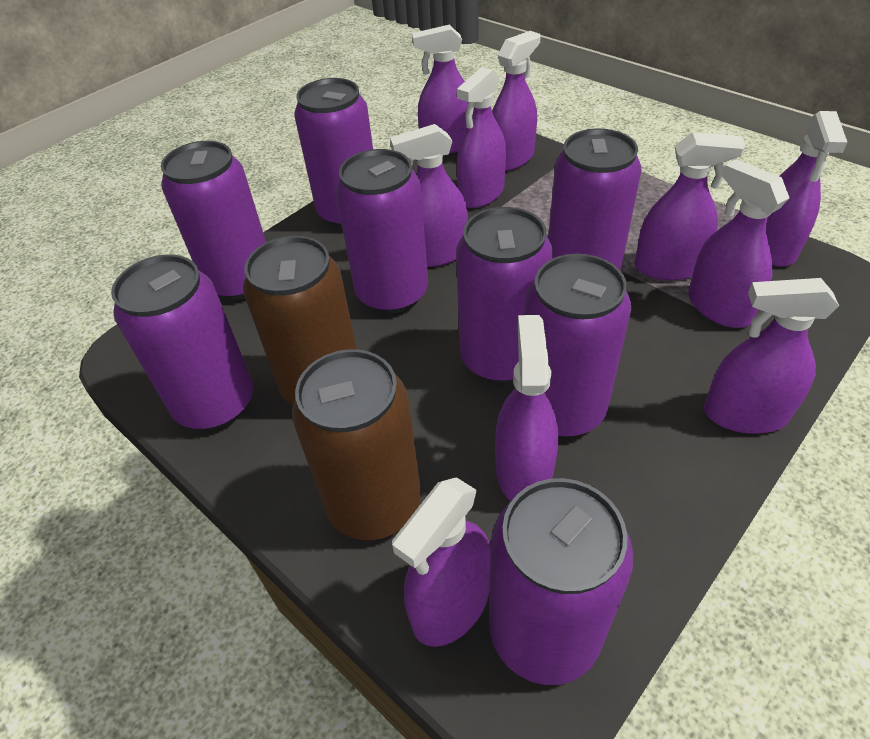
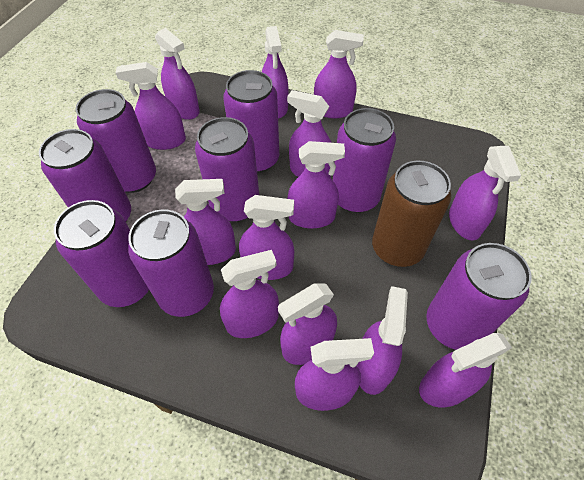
brown can: [243,236,357,405] [292,349,421,540] = 2 -> [372,160,451,267] = 1
purple spray bottle: [390,124,468,267] [392,477,490,647] [412,25,468,153] [456,67,506,208] [492,31,540,171] [495,315,558,501] [635,132,746,281] [688,159,789,328] [704,278,839,434] [766,111,847,267] = 10 -> [116,62,186,150] [155,28,200,120] [175,179,236,265] [220,250,279,338] [239,195,294,280] [262,26,288,118] [278,283,337,365] [287,90,332,177] [287,141,345,229] [295,338,374,411] [314,30,364,118] [356,286,408,395] [419,333,512,407] [449,146,521,240] = 14

